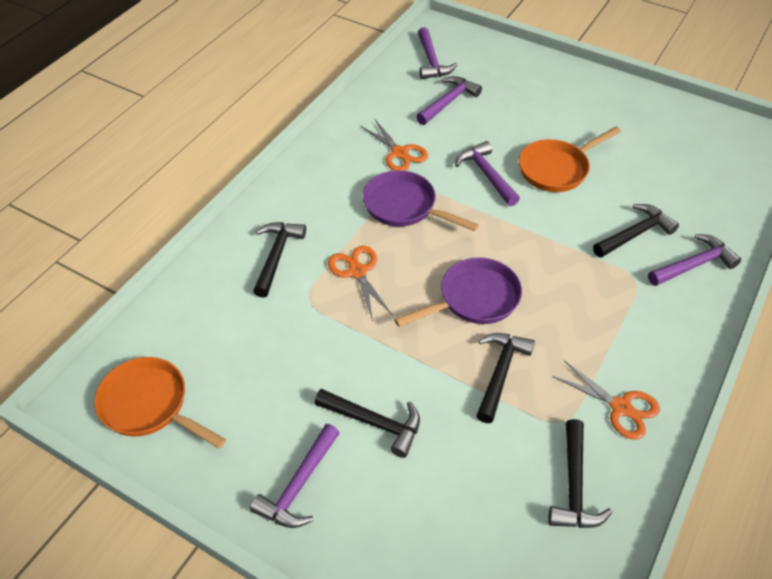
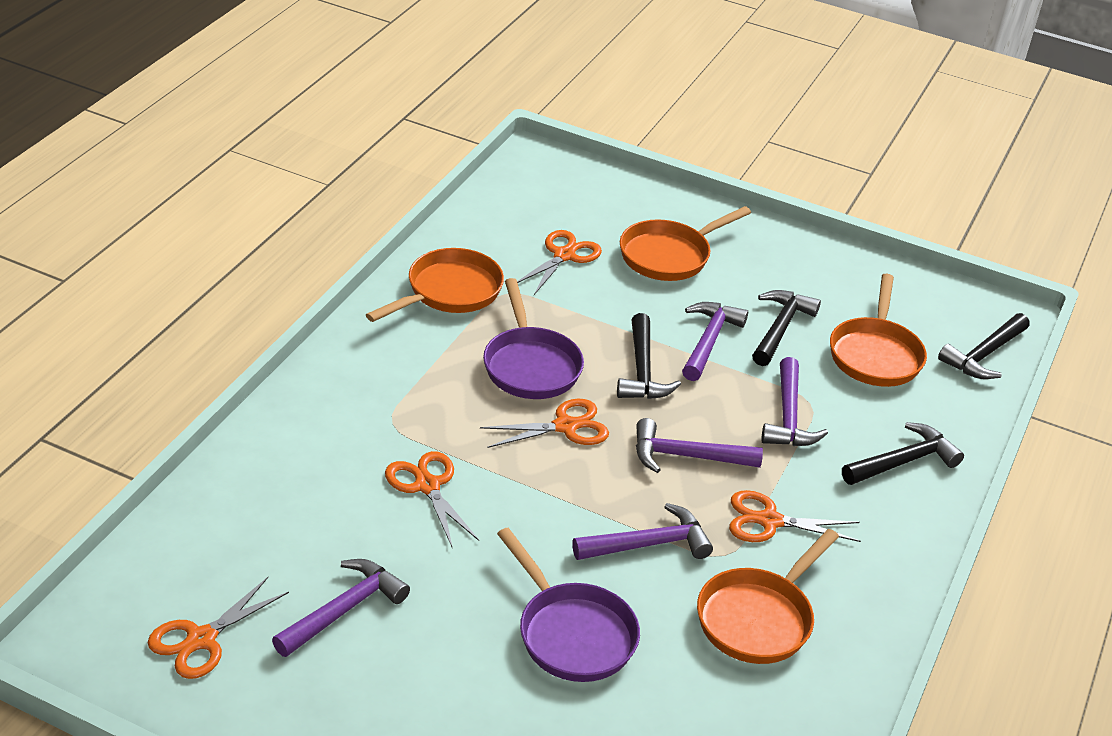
black hammer: [253,222,306,298] [314,389,420,458] [476,333,535,423] [548,419,613,528] [593,204,679,258] = 5 -> [617,313,681,399] [752,290,821,366] [842,422,964,485] [938,313,1030,379] = 4
orange pan: [94,357,226,449] [519,126,621,192] = 2 -> [366,248,504,322] [620,206,751,281] [697,529,839,664] [830,274,927,387] = 4
orange scissors: [328,246,392,321] [360,118,428,171] [552,361,660,440] = 3 -> [147,577,289,679] [385,451,479,547] [480,399,609,448] [517,230,602,295] [729,490,861,542] = 5

